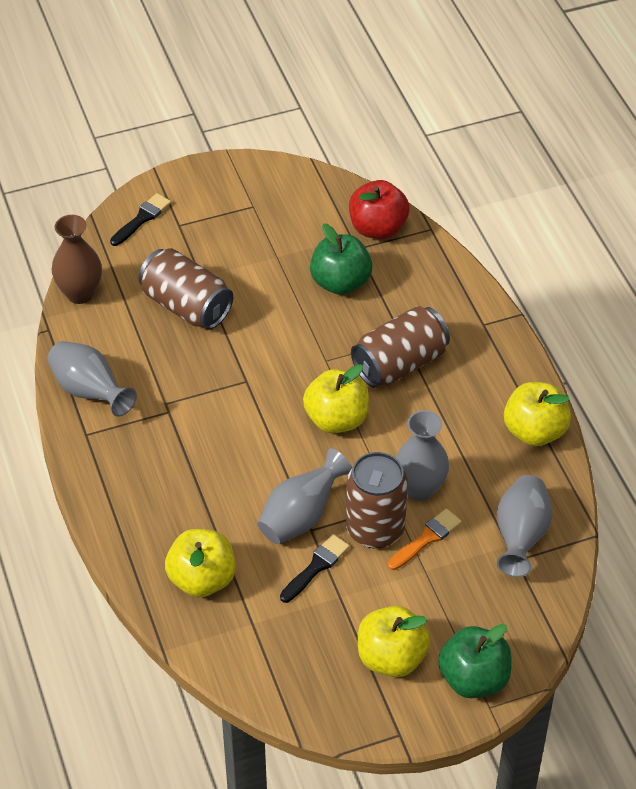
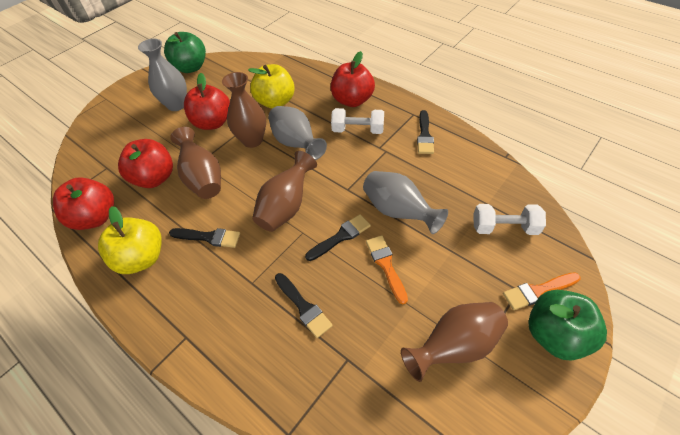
black brush: [110,193,171,246] [280,534,350,603] = 2 -> [169,228,240,248] [275,273,333,338] [305,214,371,261] [417,110,434,154] = 4
brown can: [139,248,233,330] [346,452,408,548] [351,306,450,388] = 3 -> none = 0
brown vase: [52,215,102,304] = 1 -> [170,127,221,199] [222,72,266,148] [252,151,317,232] [401,302,508,382] = 4
grey vase: [47,341,137,417] [257,448,352,544] [396,410,449,501] [497,475,552,577] = 4 -> [138,39,187,111] [268,106,327,160] [363,171,448,234] = 3
orange brush: [388,508,462,570] = 1 -> [366,235,408,304] [503,272,581,310] = 2
red apple: [349,180,410,239] = 1 -> [53,177,114,230] [118,139,173,188] [184,73,230,130] [331,51,375,107] = 4
white dumbbell: none = 0 -> [331,108,384,134] [474,204,546,235] = 2
yellow apple: [165,529,236,598] [303,364,369,433] [358,606,430,677] [504,382,571,446] = 4 -> [98,206,162,274] [248,64,295,109] = 2

